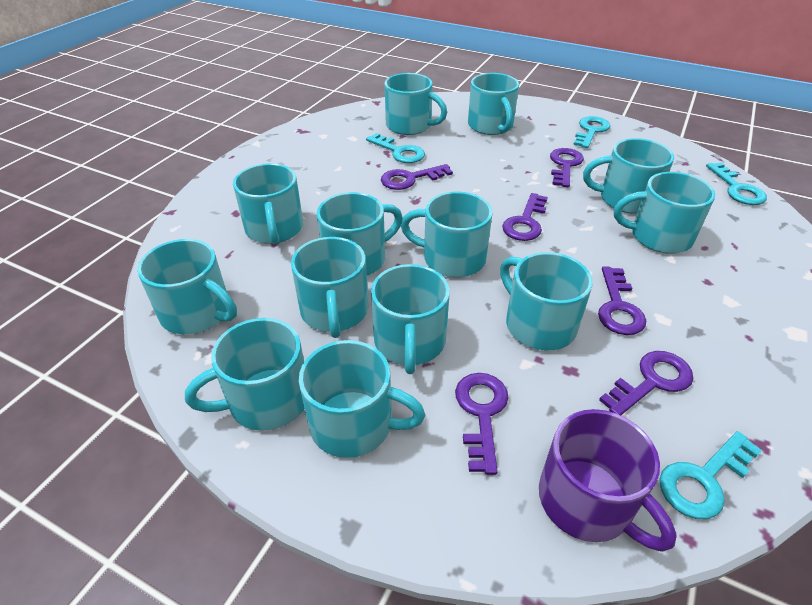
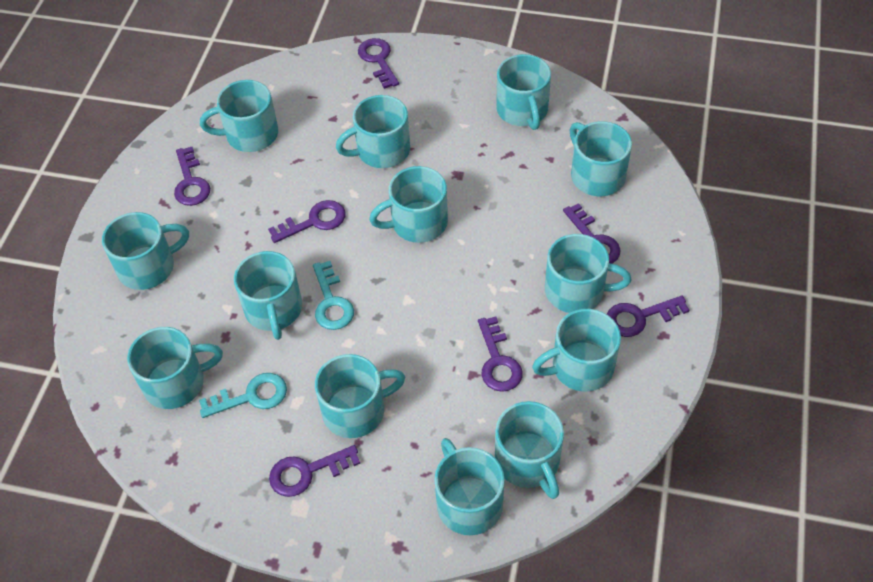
purple key: [381,164,453,190] [455,373,508,475] [502,193,548,241] [550,148,584,187] [598,267,646,335] [599,351,694,415] = 6 -> [174,147,210,206] [268,200,346,243] [269,445,360,497] [358,38,399,89] [478,316,522,392] [563,203,620,264] [607,295,689,337] = 7
purple mug: [539,409,677,551] = 1 -> none = 0
turquoise key: [366,133,425,163] [573,116,610,148] [659,431,762,519] [706,162,767,205] = 4 -> [199,373,287,418] [313,261,354,330] = 2

